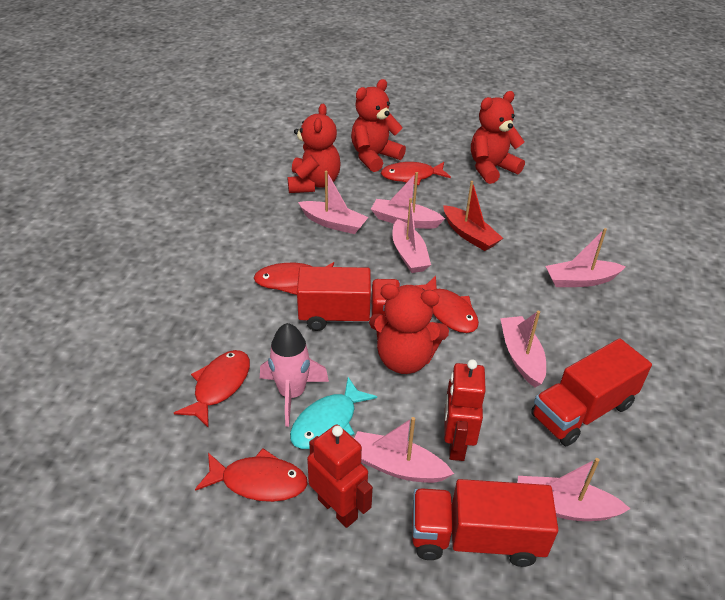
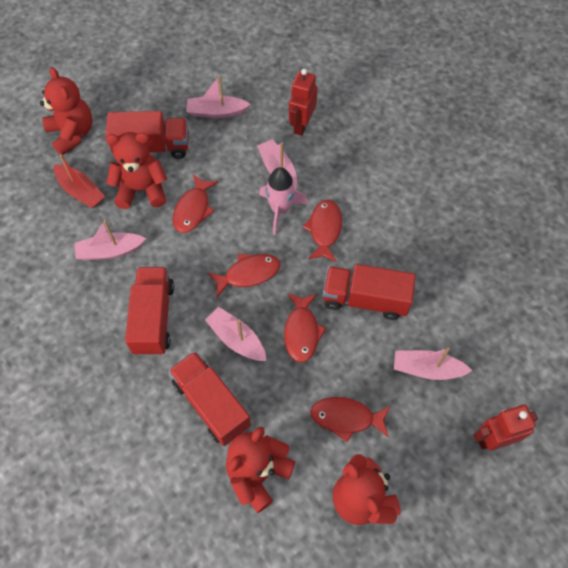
pink boat: [298,171,368,234] [354,417,454,483] [371,172,445,229] [392,198,431,273] [500,311,546,387] [518,458,630,521] [546,228,626,287] = 7 -> [74,220,146,260] [186,76,251,118] [205,307,266,361] [257,139,297,189] [394,347,472,380] = 5
red truck: [297,266,400,331] [412,479,558,567] [531,338,652,446] = 3 -> [105,111,189,159] [125,267,174,355] [169,351,251,446] [323,264,416,320] = 4
turquoise fish: [290,377,377,449] = 1 -> none = 0

